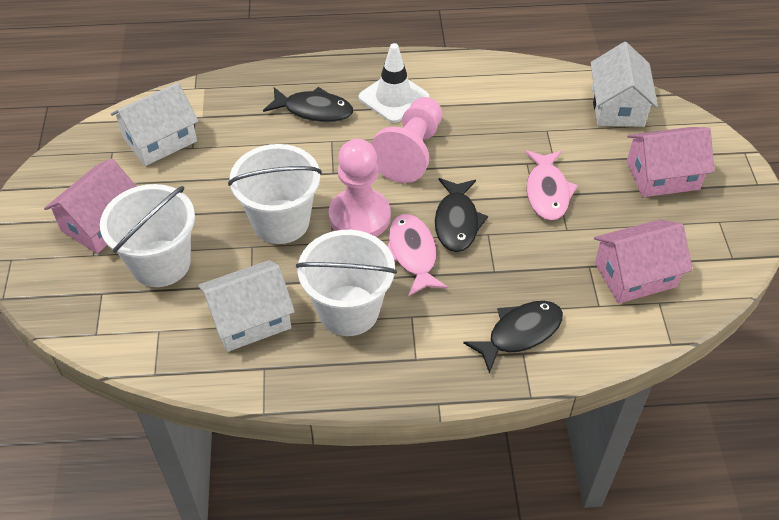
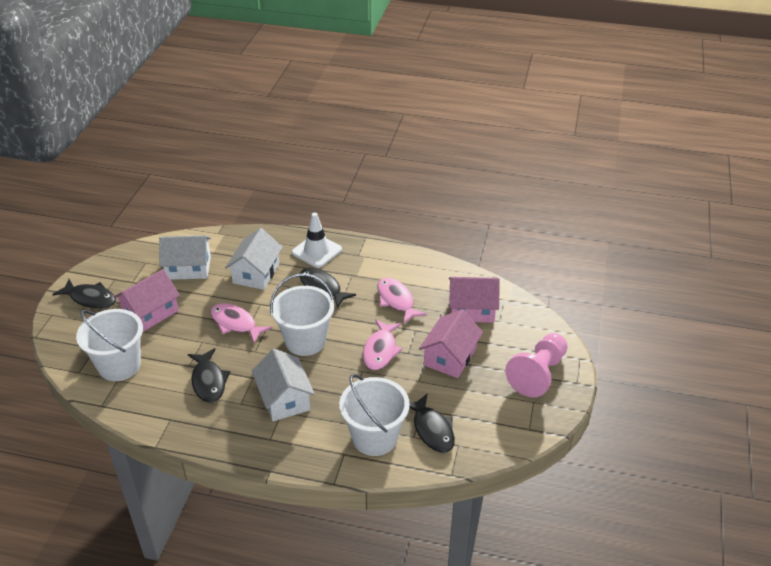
black fish: [263,87,353,122] [435,178,488,252] [463,301,563,373] = 3 -> [53,279,116,309] [188,348,230,403] [299,268,356,308] [409,394,455,453] = 4
pink fish: [387,214,448,296] [525,150,578,221] = 2 -> [211,303,272,343] [363,319,403,370] [377,278,427,324] = 3
pink pawn: [329,139,391,237] [371,97,442,183] = 2 -> [505,333,567,398] = 1

